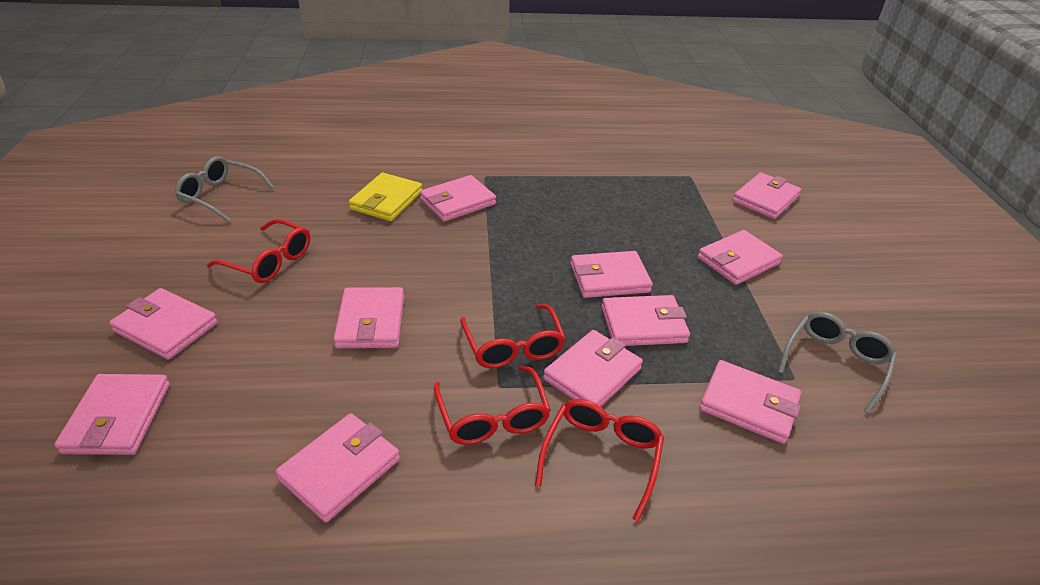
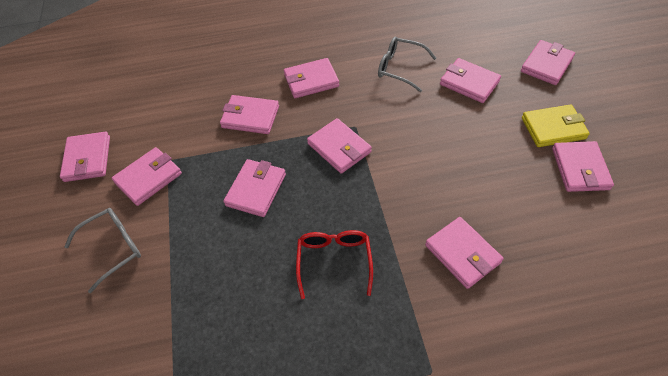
pink wallet: [54,374,170,455] [109,288,218,360] [275,413,400,523] [333,287,404,348] [420,175,496,222] [543,330,643,407] [570,251,653,298] [602,295,690,346] [698,230,783,285] [699,360,801,444] [733,172,801,219] = 11 -> [60,132,110,182] [112,147,182,206] [220,95,279,134] [223,159,286,217] [284,58,339,98] [307,118,372,174] [425,217,503,289] [440,58,501,103] [521,40,575,85] [552,141,614,192] = 10
red glasses: [207,219,310,283] [434,366,551,445] [460,304,566,368] [535,399,664,521] = 4 -> [296,230,373,299] = 1

